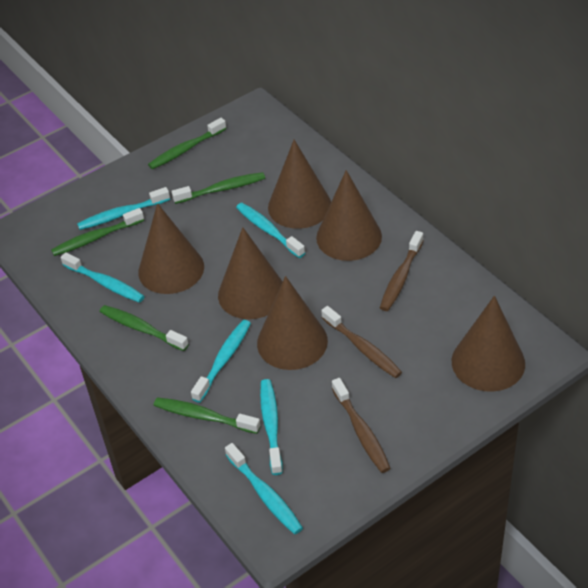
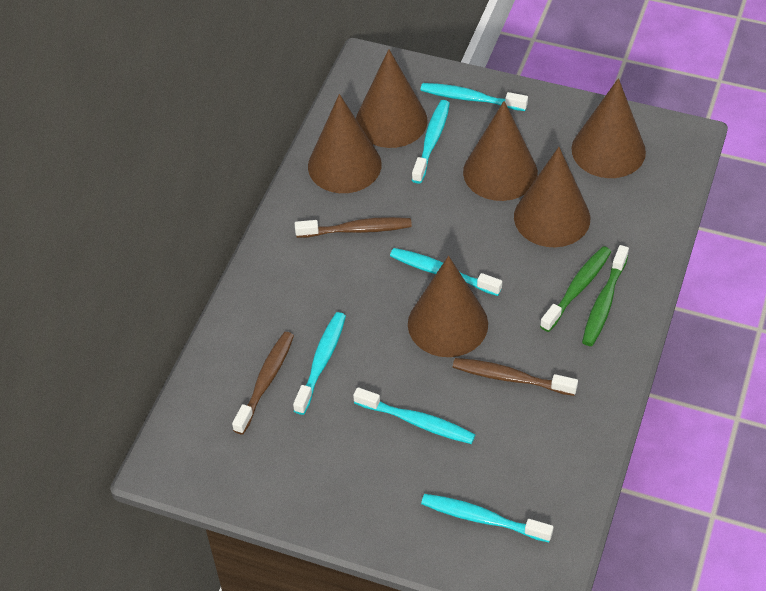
green toothbrush: [51,208,144,256] [100,305,189,351] [148,118,227,169] [154,397,261,434] [171,172,265,204] = 5 -> [540,246,611,332] [582,245,629,346] = 2

